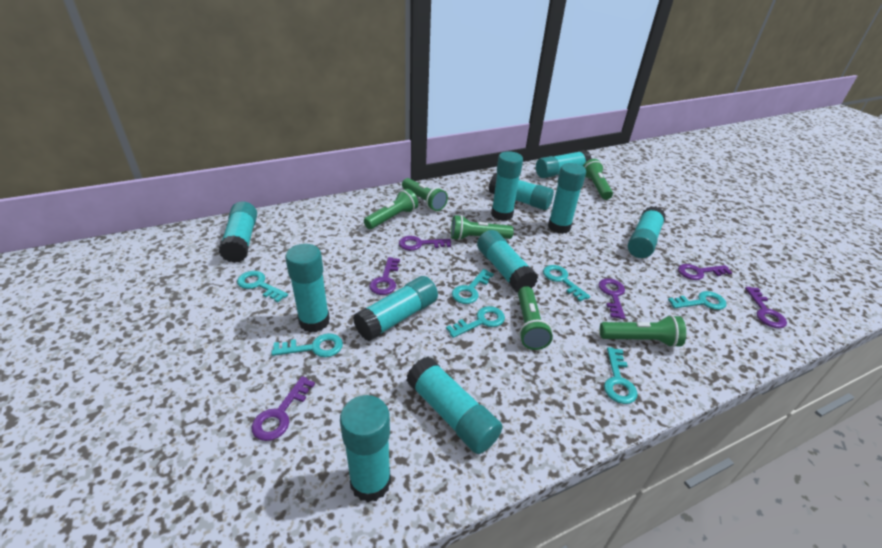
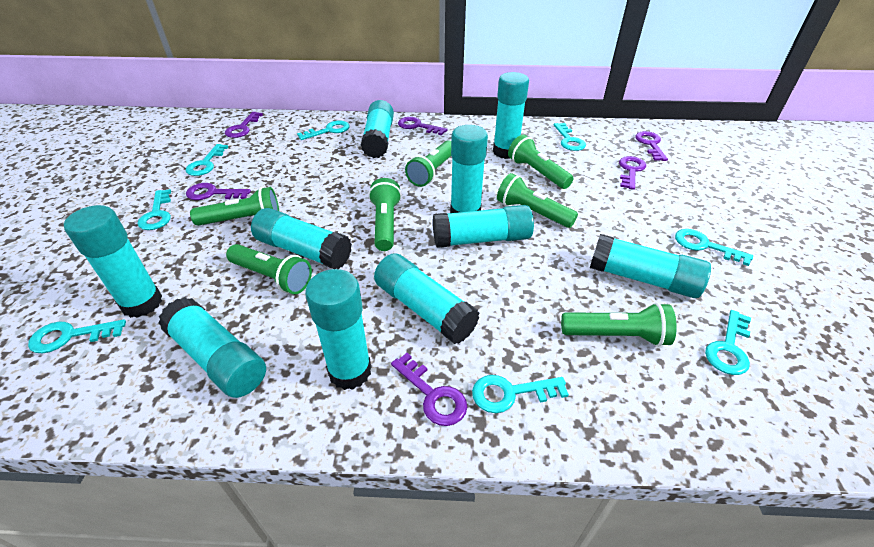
green flashlight: [364,189,418,229] [402,178,448,211] [451,215,514,241] [518,286,553,350] [583,159,613,200] [600,315,686,348] = 6 -> [190,187,279,226] [226,244,312,294] [368,178,402,251] [405,140,451,187] [497,173,578,228] [508,135,574,189] [561,303,677,347] = 7
turquoise glue stick: [219,201,257,263] [285,244,330,332] [340,395,391,502] [353,276,438,341] [406,357,503,454] [477,230,538,292] [489,173,554,210] [491,151,523,221] [536,150,592,178] [548,163,586,234] [628,206,666,258] = 11 -> [64,205,162,318] [159,297,266,398] [251,208,352,269] [305,269,371,390] [361,100,394,158] [374,254,479,344] [433,205,534,248] [450,125,488,213] [493,72,529,159] [590,234,711,298] = 10
turquoise key: [237,271,288,302] [271,333,343,357] [446,306,505,338] [452,269,494,304] [543,265,590,302] [604,347,638,404] [668,291,727,310] = 7 -> [28,319,126,353] [137,189,171,230] [185,144,228,176] [297,120,350,140] [472,375,569,413] [554,123,586,151] [675,229,753,266] [705,310,751,375] = 8

